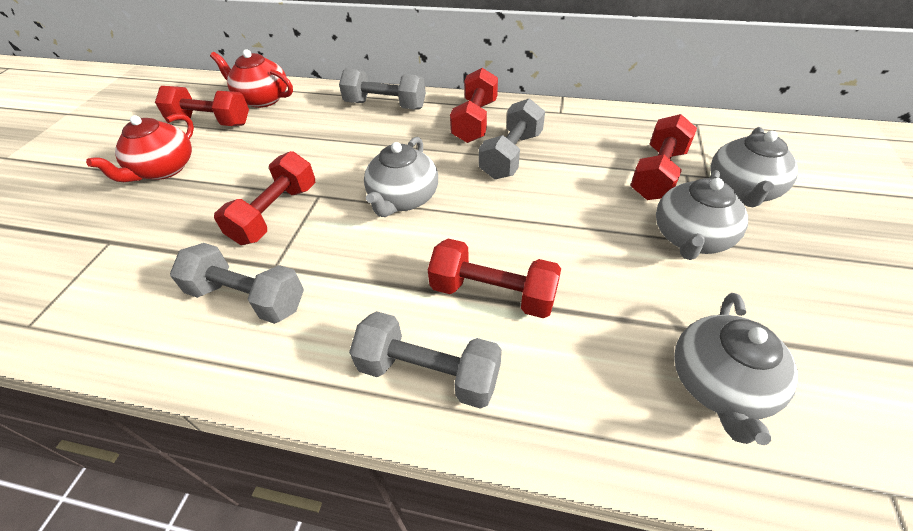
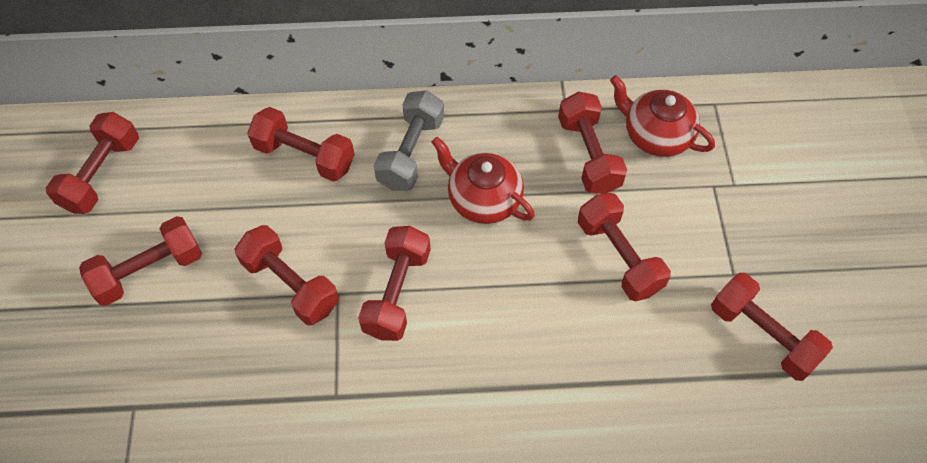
grey dumbbell: [170,243,304,324] [339,68,426,109] [349,311,502,409] [479,98,545,179] = 4 -> [374,90,444,191] = 1
grey teapot: [364,137,438,217] [656,170,748,260] [674,293,798,445] [710,127,798,207] = 4 -> none = 0
red dumbbell: [155,86,249,126] [214,151,315,245] [428,239,561,318] [450,68,498,143] [630,114,697,200] = 5 -> [46,112,139,214] [79,216,202,306] [235,225,339,325] [247,107,355,182] [358,226,431,341] [558,91,627,194] [578,193,671,301] [711,273,833,381] = 8

